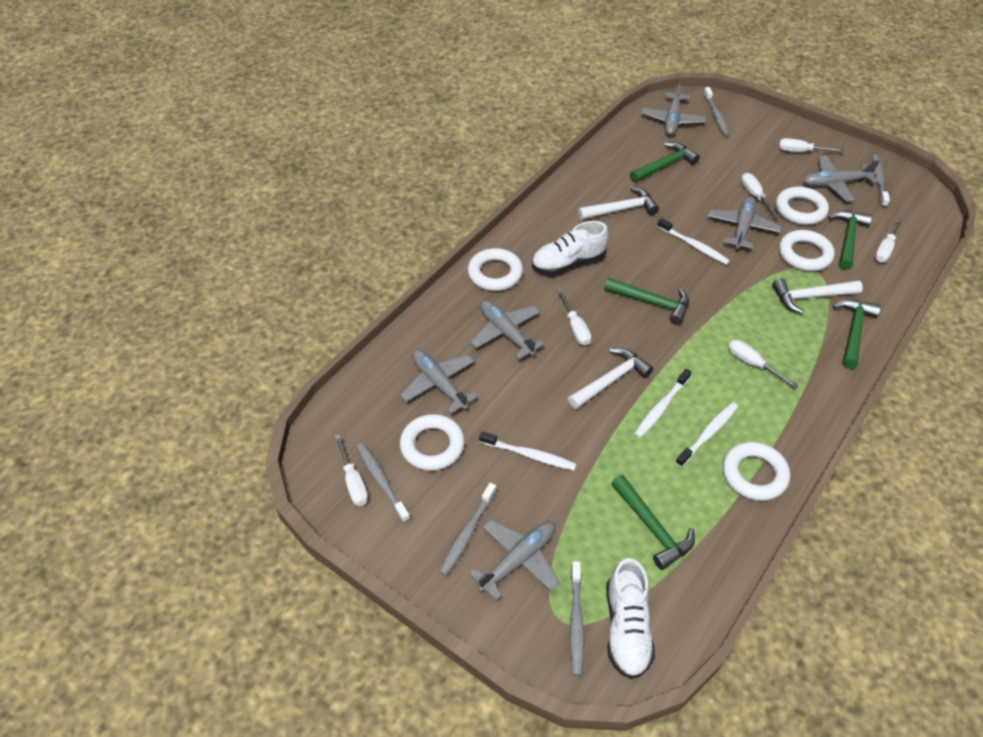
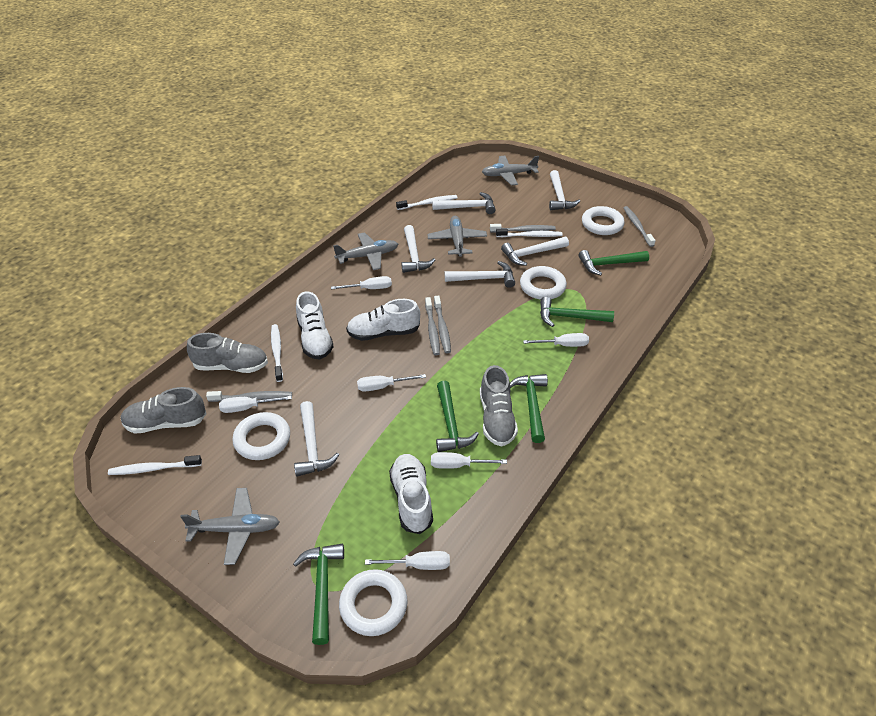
grey plane: [400,350,478,414] [469,519,560,601] [470,300,545,360] [641,81,706,135] [707,196,782,249] [803,156,880,202] = 6 -> [180,488,280,565] [333,232,398,270] [427,216,487,257] [482,156,539,185] = 4
grey shoe: none = 0 -> [121,387,207,434] [187,333,268,373] [480,365,518,447] = 3
white hammer: [568,348,653,409] [578,186,659,220] [772,278,863,314] = 3 -> [294,401,339,477] [402,225,435,273] [432,192,495,214] [445,261,515,288] [501,237,569,266] [549,170,580,210] = 6
white ring: [400,414,465,471] [468,248,523,291] [723,442,790,501] [776,186,829,225] [779,230,835,271] = 5 -> [232,412,290,460] [339,569,407,636] [520,266,567,300] [582,206,625,235] = 4
white shoe: [532,221,609,275] [607,558,655,679] = 2 -> [296,291,334,360] [346,299,420,341] [389,454,433,534] = 3

